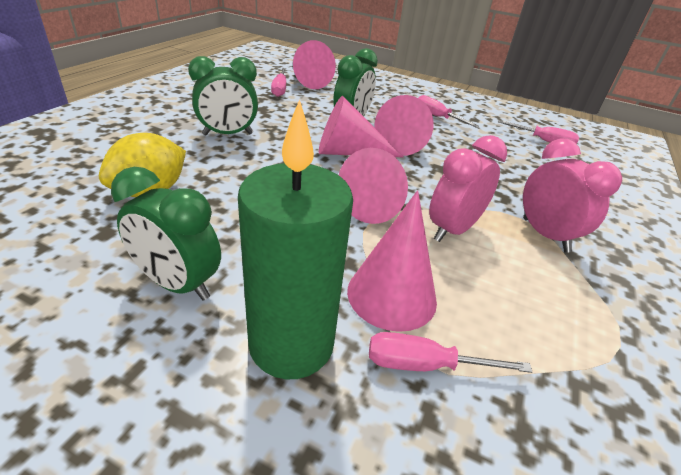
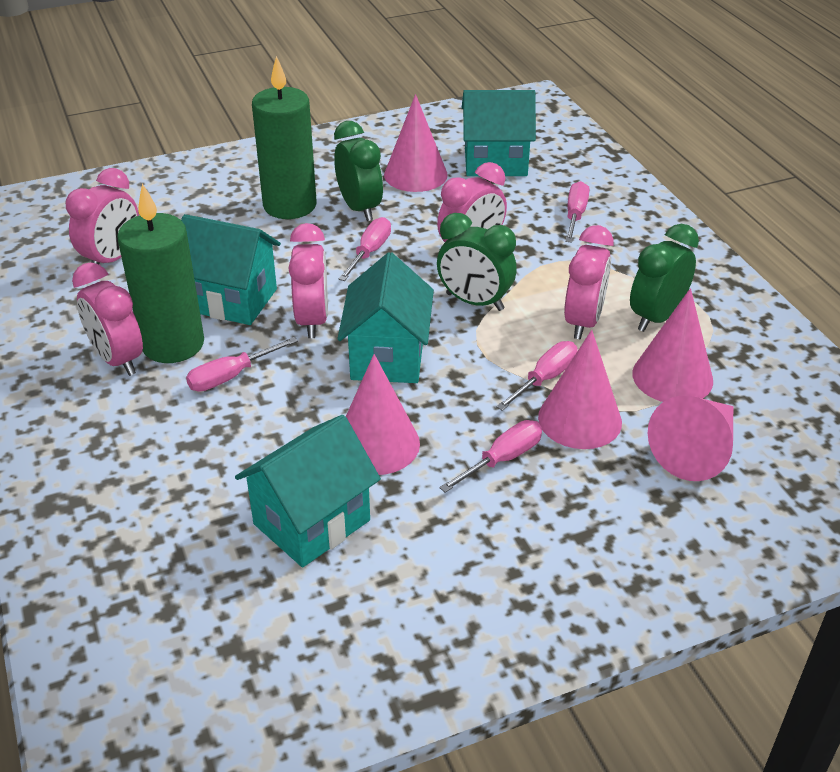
green candle: [238,99,353,379] = 1 -> [117,183,204,363] [252,56,316,219] = 2
pink clock: [429,135,507,242] [523,138,622,253] = 2 -> [66,168,139,264] [72,263,143,376] [288,223,328,338] [437,162,507,242] [564,225,613,339] = 5
pink screwdriver: [271,68,286,97] [369,332,532,373] [418,95,479,128] [499,120,579,144] = 4 -> [186,337,298,392] [339,217,391,281] [439,420,542,492] [496,341,578,411] [565,181,590,243] = 5
turquoise house: none = 0 -> [181,214,281,325] [235,415,381,567] [337,252,434,383] [462,90,536,176] = 4
yellow lemon: [99,133,186,197] = 1 -> none = 0

